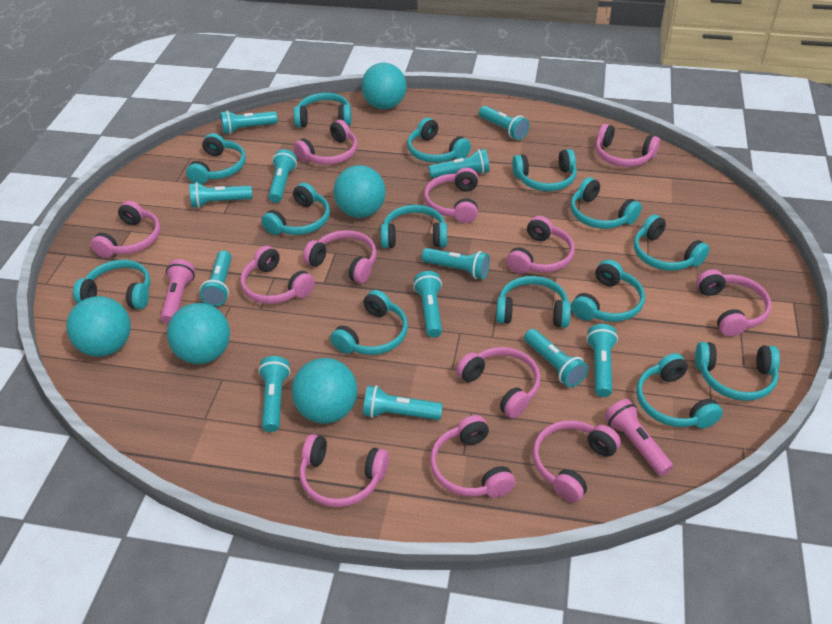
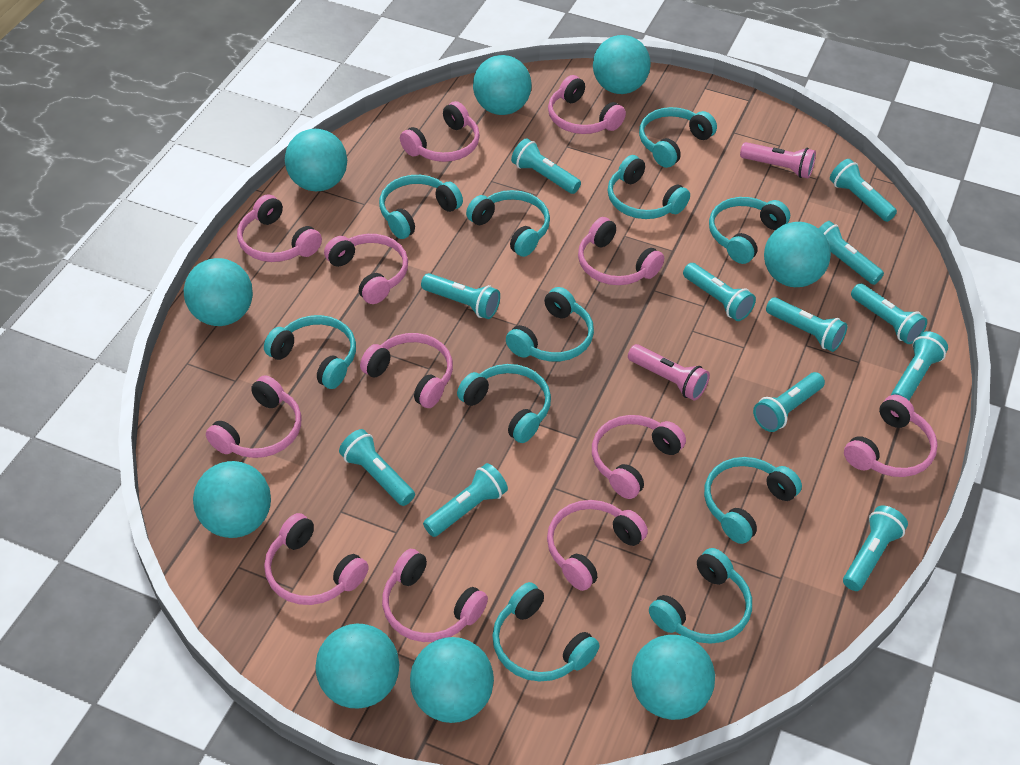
turquoise ball: [66,296,131,357] [167,303,230,364] [292,358,357,424] [333,165,386,218] [361,63,407,109] = 5 -> [184,258,253,326] [193,461,271,538] [285,129,347,191] [315,624,399,709] [410,637,494,723] [473,55,532,115] [593,35,651,94] [631,635,715,720] [764,222,831,287] = 9
turquoise headphones: [73,260,150,309] [186,133,246,184] [261,183,330,235] [294,93,352,127] [330,290,408,355] [381,205,447,248] [407,118,471,163] [496,276,571,328] [512,149,577,191] [571,177,642,229] [571,260,645,322] [634,214,710,271] [636,353,723,429] [695,342,780,401] = 14 -> [264,315,356,389] [379,175,463,239] [457,364,551,443] [466,190,550,257] [492,582,600,682] [506,287,594,362] [608,155,690,219] [639,107,717,168] [649,548,752,644] [704,457,802,544] [709,197,790,264] = 11

